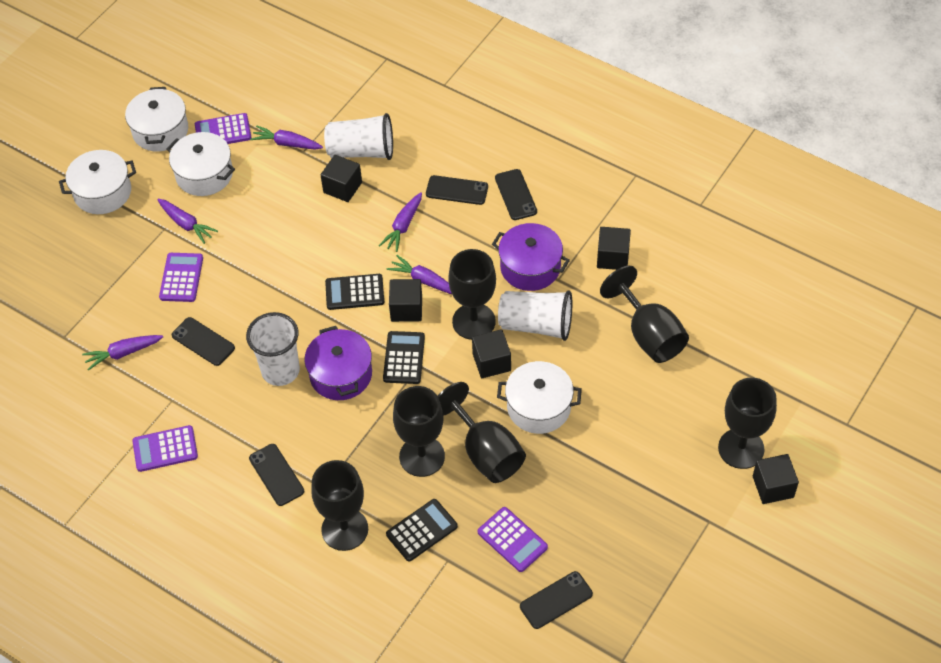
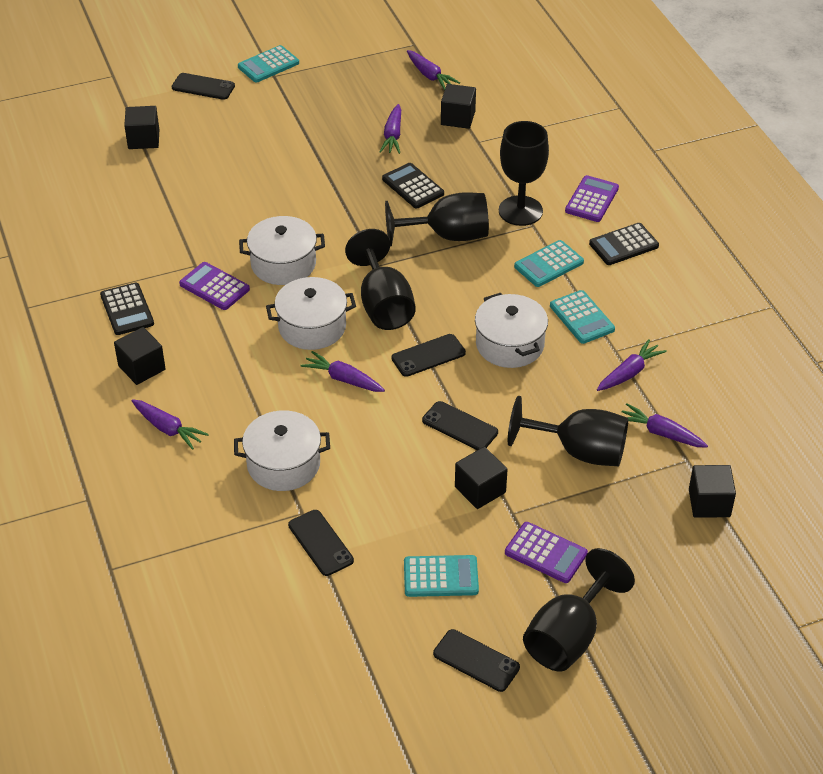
black goblet: [311,460,368,551] [393,386,445,477] [438,382,526,483] [448,249,496,340] [600,266,689,363] [718,378,777,469] = 6 -> [345,229,416,330] [385,192,489,246] [499,121,549,226] [508,396,628,466] [523,548,635,672] = 5
purple calculator: [132,425,198,472] [159,253,203,302] [195,113,251,144] [478,507,548,572] = 4 -> [179,262,250,310] [505,522,588,583] [565,175,619,222] = 3
purple carrot: [82,335,163,370] [157,199,218,244] [250,125,323,150] [379,192,422,252] [387,255,452,294] = 5 -> [131,399,209,450] [300,351,385,392] [380,104,401,154] [407,50,460,90] [597,339,667,391] [621,403,708,448] = 6
purple pot: [304,326,372,400] [492,223,570,291] = 2 -> none = 0
turquoise calculator: none = 0 -> [238,45,299,83] [404,555,479,597] [514,240,584,287] [550,290,615,344] = 4
white cup: [246,312,300,386] [324,113,393,160] [498,290,572,341] = 3 -> none = 0

